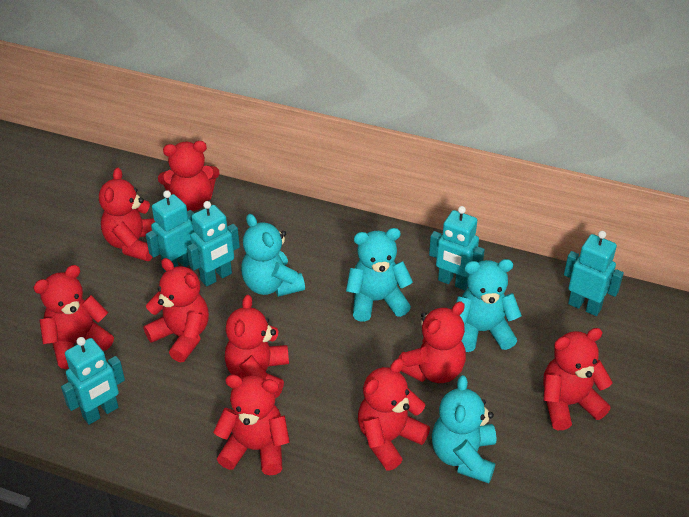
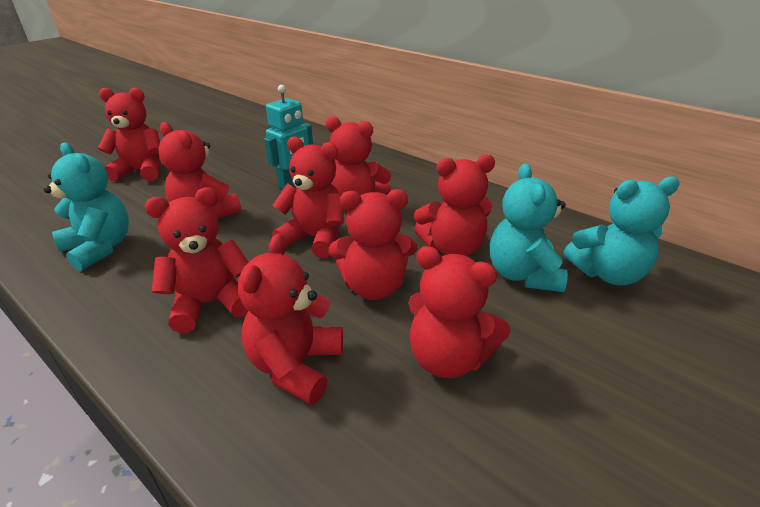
turquoise robot: [61,337,125,425] [146,190,194,272] [187,201,240,286] [429,206,485,290] [564,231,624,316] = 5 -> [264,85,313,189] = 1
turquoise teddy bear: [241,214,305,297] [346,228,413,322] [432,375,496,483] [456,259,522,352] = 4 -> [44,142,129,271] [490,163,568,292] [563,177,680,286] = 3

